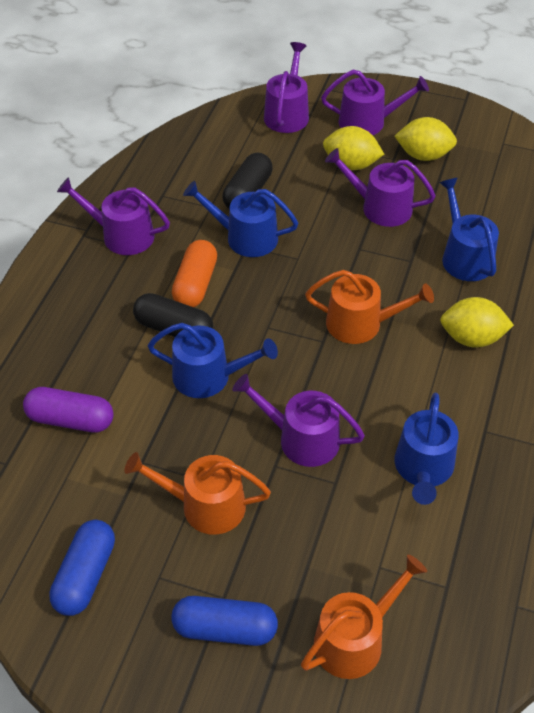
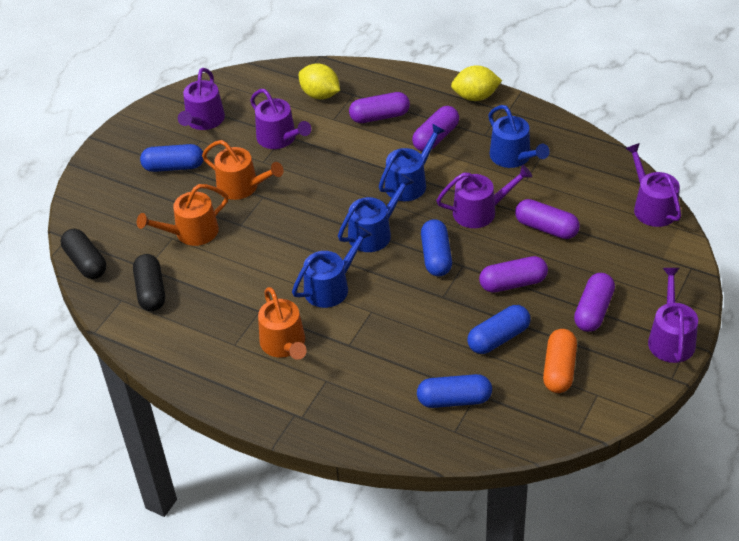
blue capsule: [49,520,115,616] [171,596,278,646] = 2 -> [140,144,203,172] [417,374,492,408] [421,219,452,276] [467,305,531,354] = 4
purple capsule: [23,387,114,433] = 1 -> [349,92,410,123] [412,106,459,151] [479,256,548,293] [515,199,580,239] [574,273,615,332] = 5
yellow lemon: [323,126,384,170] [395,117,457,161] [440,297,514,348] = 3 -> [299,63,340,99] [451,65,502,101] = 2

